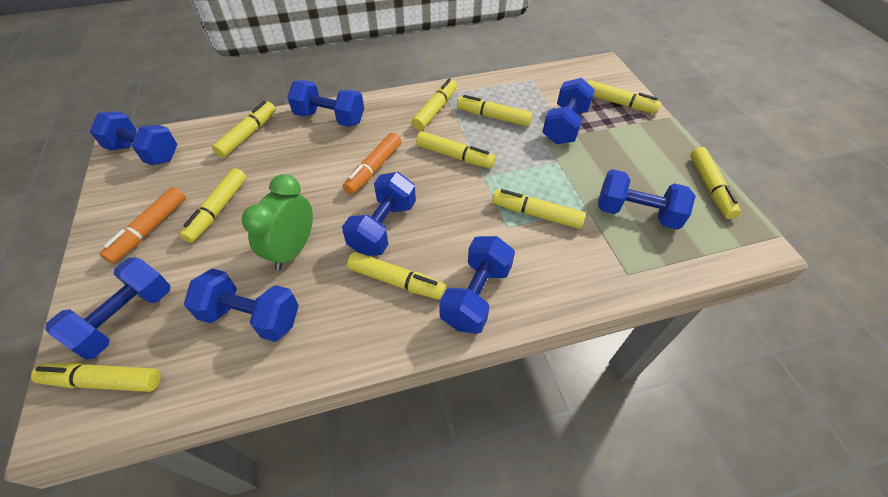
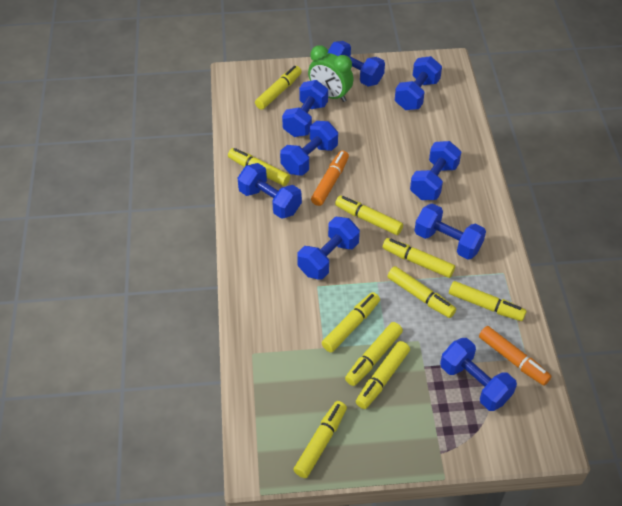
blue dumbbell: [45,257,171,360] [90,111,177,165] [184,268,299,342] [287,80,364,127] [342,172,416,256] [439,236,515,334] [542,78,595,144] [598,169,696,230] = 8 -> [238,163,302,219] [280,121,338,176] [282,80,328,137] [297,217,360,280] [328,41,385,87] [395,56,442,110] [410,141,461,200] [414,203,486,260] [440,338,517,411] = 9

